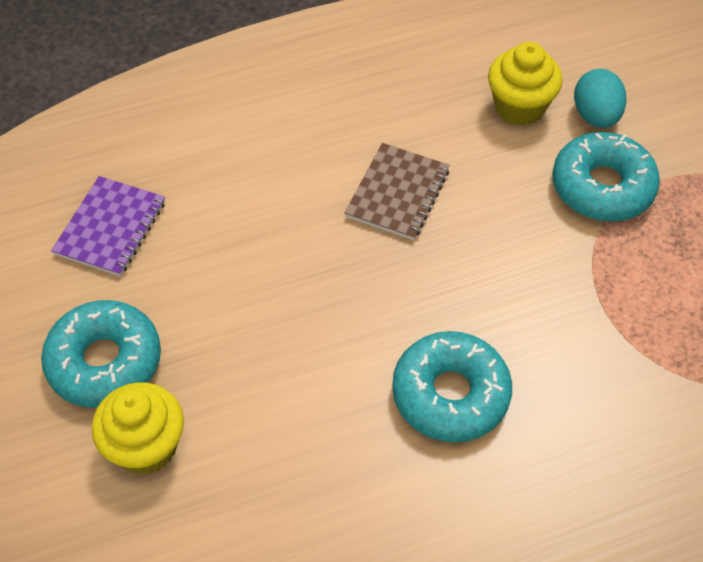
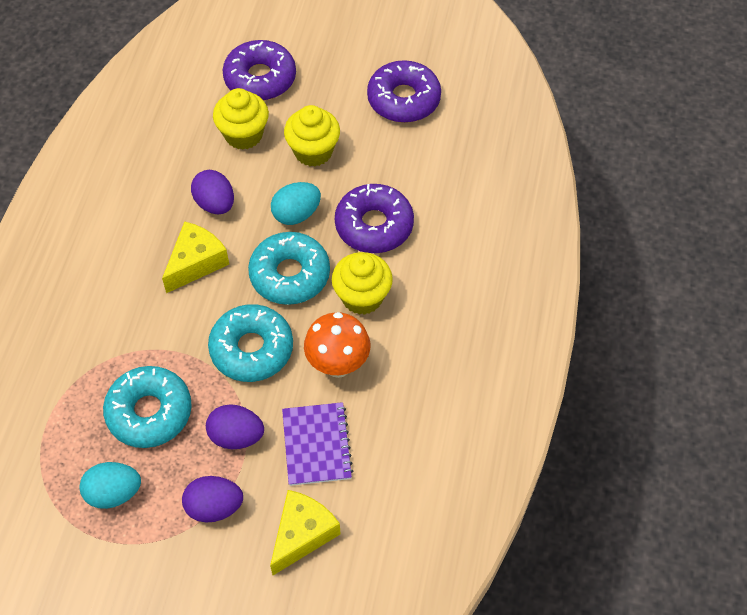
brown notebook: [345,143,450,240] = 1 -> none = 0
orange mushroom: none = 0 -> [304,312,371,378] = 1
purple donut: none = 0 -> [223,40,296,100] [335,184,414,253] [367,60,441,123] = 3
purple egg: none = 0 -> [182,476,243,523] [191,170,234,214] [206,404,264,449] = 3
turquoise egg: [574,69,627,128] = 1 -> [79,462,141,509] [271,182,321,225] = 2
yellow cheese: none = 0 -> [162,221,229,293] [270,490,340,575] = 2
yellow cupcake: [92,382,184,475] [488,42,563,126] = 2 -> [213,88,269,150] [284,105,340,167] [332,252,393,315] = 3

